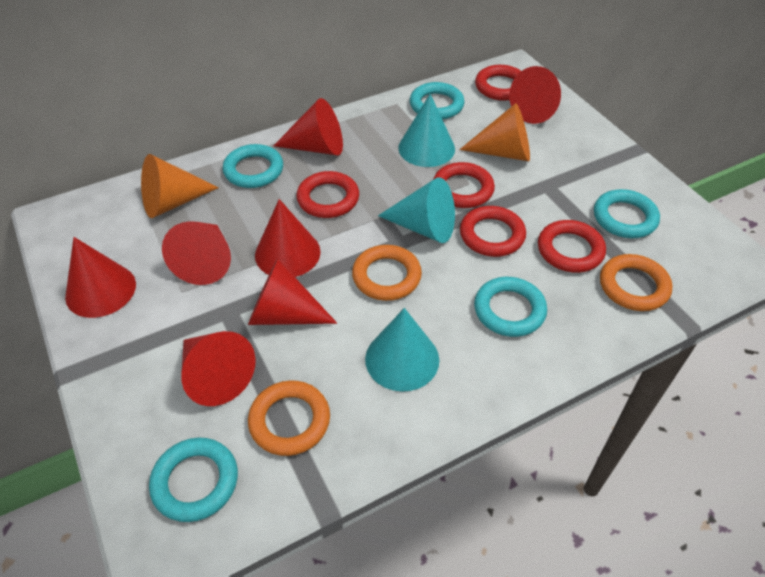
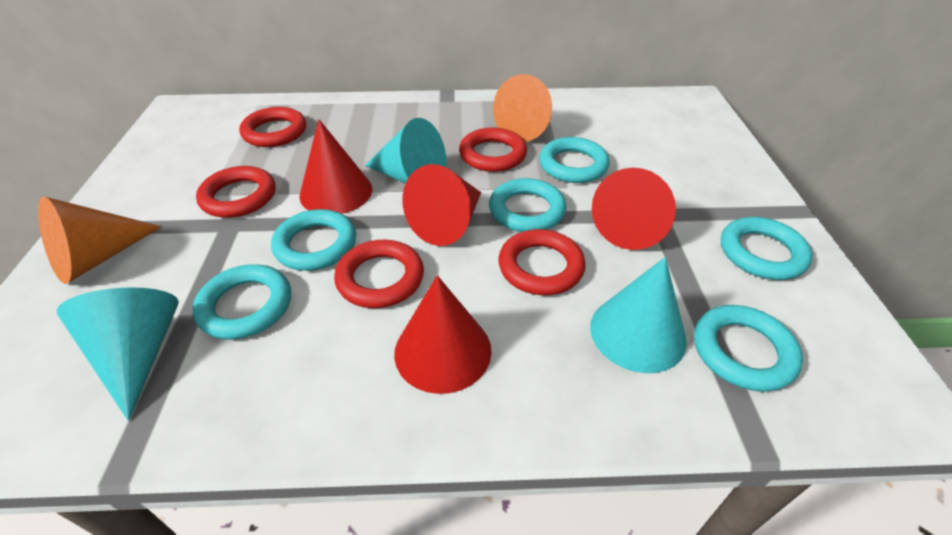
orange ring: [248,380,330,456] [352,245,422,301] [600,254,673,311] = 3 -> none = 0
red cone: [65,237,136,318] [162,221,231,285] [182,331,256,406] [248,258,337,325] [255,199,321,277] [274,98,343,155] [509,66,561,124] = 7 -> [299,119,372,214] [394,275,492,394] [402,164,481,246] [592,168,676,250] = 4
turquoise ring: [149,438,238,522] [223,144,283,188] [410,82,464,119] [474,277,547,337] [594,189,660,238] = 5 -> [193,264,291,340] [271,209,356,271] [489,178,566,232] [539,137,610,183] [694,305,803,392] [721,217,812,280] = 6

